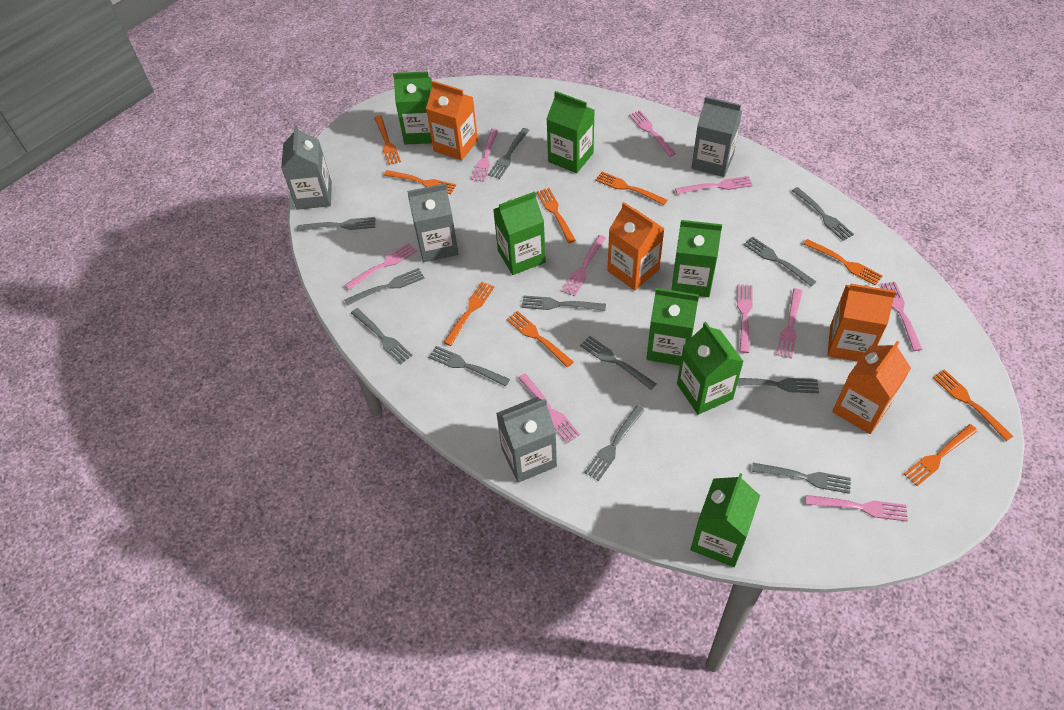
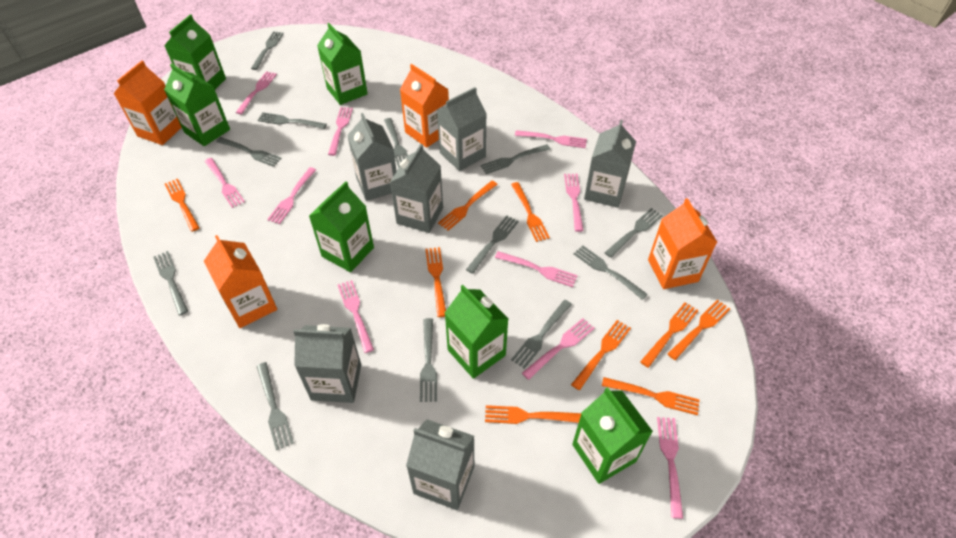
green carton: [393,71,432,145] [493,191,546,275] [547,91,594,173] [646,288,699,366] [671,220,722,297] [677,322,744,415] [691,473,760,567] = 7 -> [164,14,226,89] [164,64,230,146] [309,181,374,272] [317,23,368,105] [445,285,509,379] [572,387,653,484] = 6
grey carton: [281,125,332,210] [407,183,458,262] [496,397,557,483] [691,96,742,177] = 4 -> [293,324,361,403] [347,113,397,201] [390,144,443,233] [406,419,474,510] [437,87,486,171] [584,120,636,208] = 6

